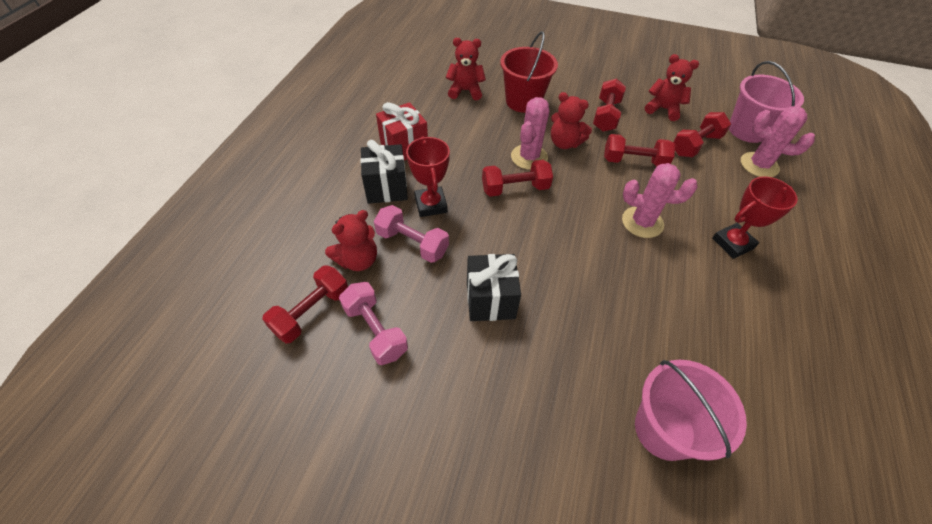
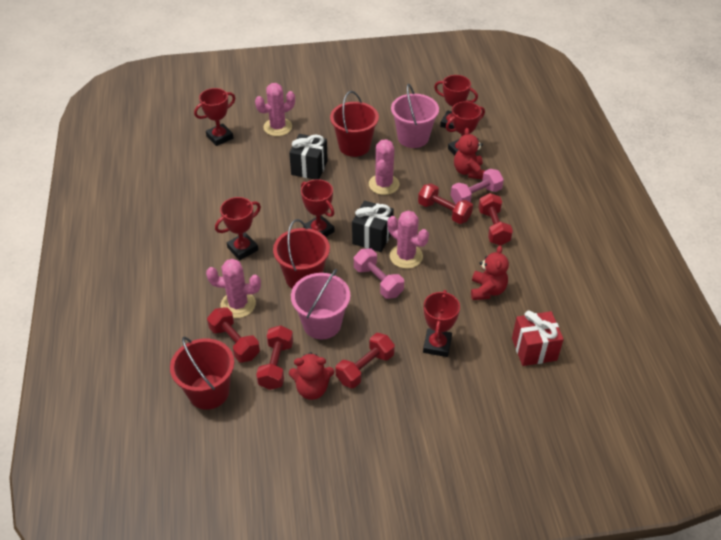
pink cactus: [511,97,550,170] [622,163,698,238] [741,106,815,177] = 3 -> [206,259,261,318] [255,83,295,136] [369,139,399,195] [387,211,429,269] = 4
red bucket: [500,31,558,113] = 1 -> [170,337,234,410] [273,219,330,289] [330,91,379,157] = 3
red teddy bear: [325,210,377,271] [446,38,486,100] [551,92,592,149] [645,54,699,121] = 4 -> [289,352,334,400] [454,128,485,180] [471,246,509,300] = 3
red trophy: [406,136,450,217] [712,176,798,259] = 2 -> [194,88,235,146] [215,197,261,260] [301,179,335,237] [423,290,460,357] [434,75,478,129] [446,101,485,155] = 6

